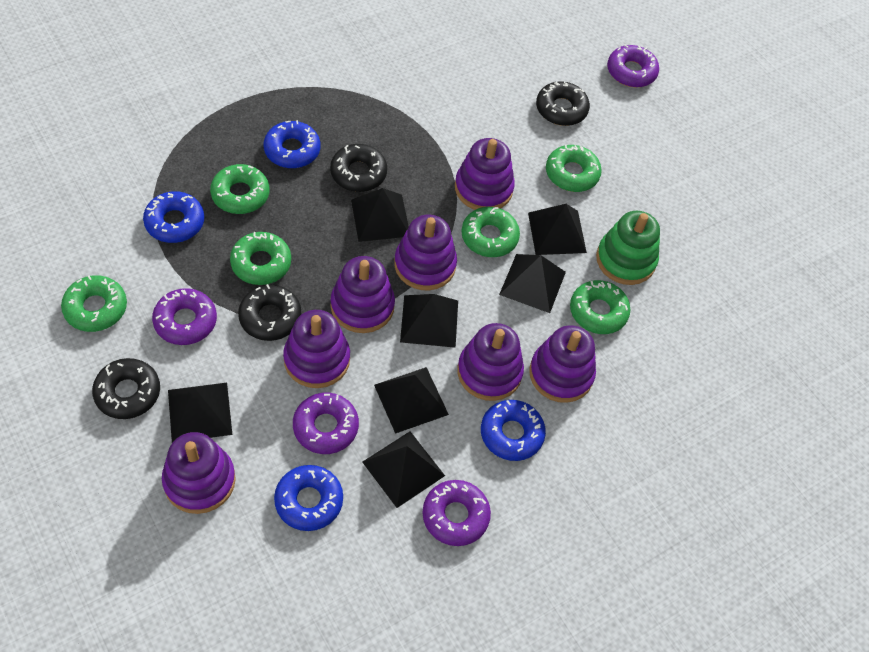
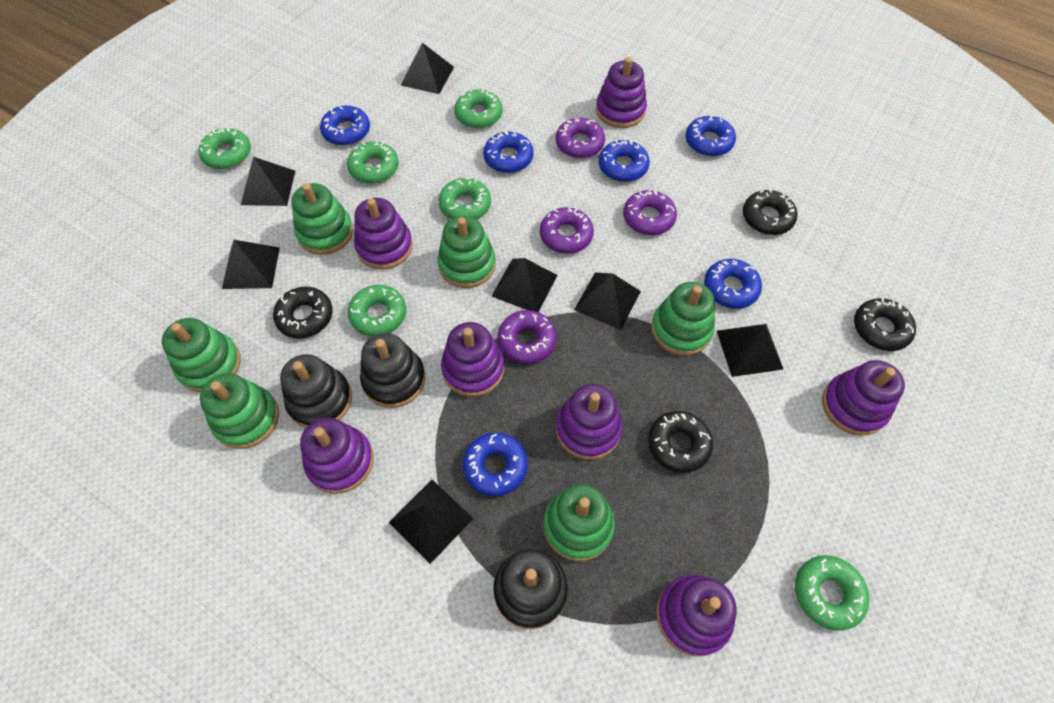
black stacking toy: none = 0 -> [280,354,352,428] [360,333,426,408] [493,550,568,629] = 3
blue donut: [143,191,204,243] [264,120,320,168] [274,465,343,531] [481,400,546,461] = 4 -> [320,106,370,145] [463,433,528,496] [483,131,534,173] [599,140,650,182] [686,115,736,156] [704,259,762,309] = 6
green stacking toy: [596,211,660,285] = 1 -> [162,318,241,392] [200,373,279,449] [292,183,353,255] [437,216,496,288] [543,484,615,561] [651,282,715,355] = 6

